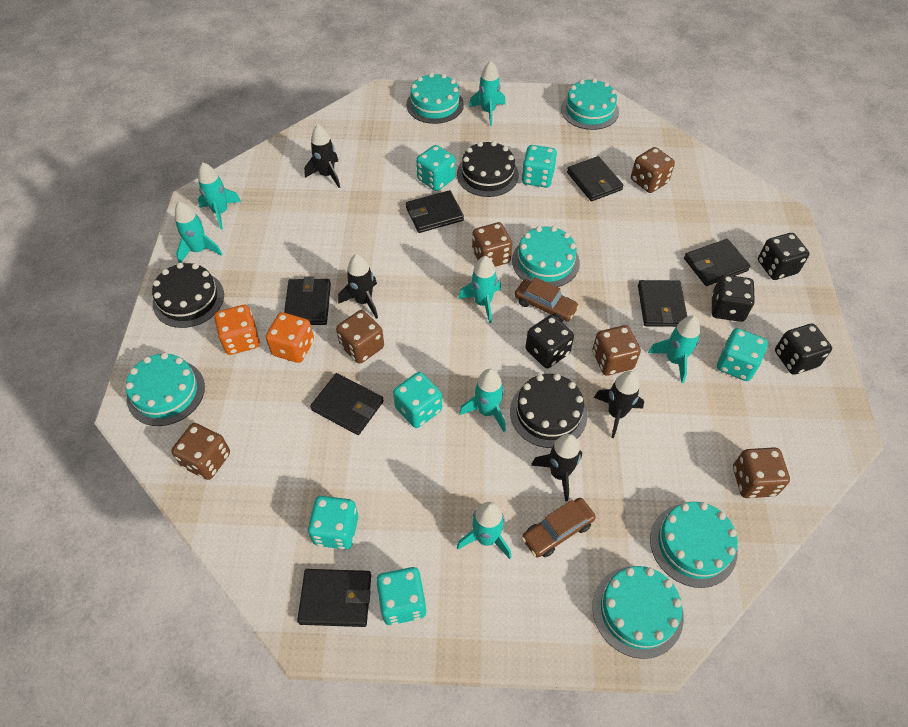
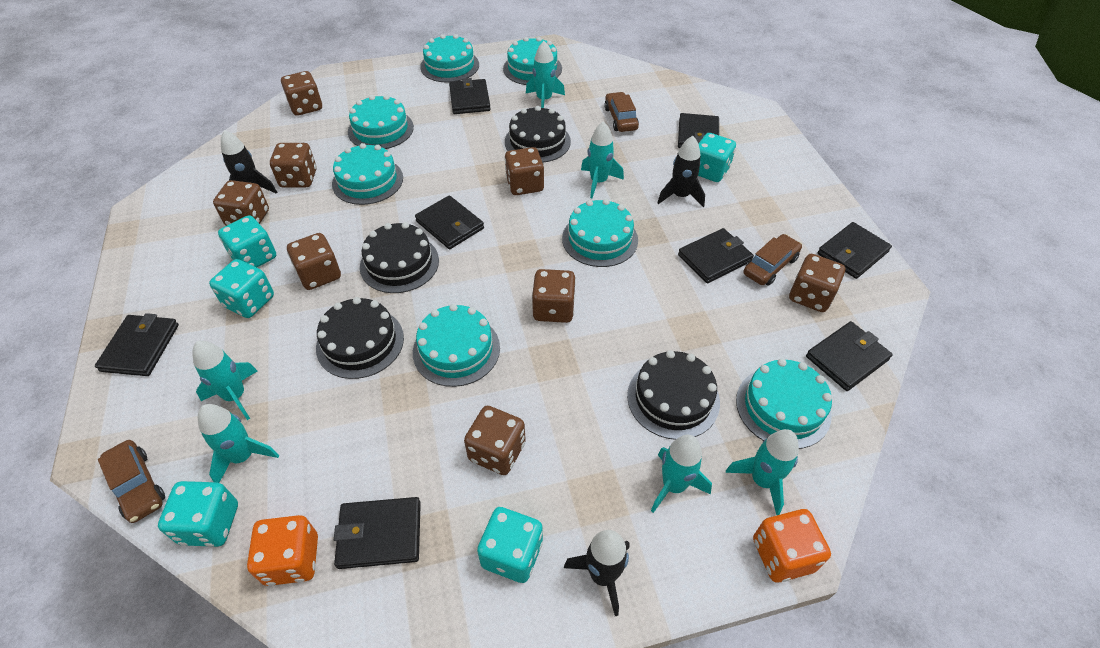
black cake: [152,263,224,328] [457,141,519,197] [510,374,588,448] = 3 -> [316,297,404,379] [360,222,439,293] [505,106,571,163] [627,350,720,440] = 4
black dice: [525,315,574,368] [711,275,755,322] [758,233,810,280] [775,324,832,375] = 4 -> none = 0
black rocket: [304,125,340,188] [338,254,378,319] [531,434,582,502] [594,371,644,438] = 4 -> [221,130,277,194] [564,530,630,616] [657,136,705,207] = 3
black wallet: [284,277,331,325] [297,569,371,627] [310,373,384,435] [406,190,464,233] [567,156,624,201] [638,280,687,327] [684,239,751,286] = 7 -> [95,313,179,376] [334,497,421,569] [415,195,484,249] [449,78,491,114] [678,113,719,148] [678,228,754,283] [806,321,893,391] [817,222,892,279] = 8
brown car: [515,277,579,322] [522,498,596,558] = 2 -> [98,440,165,523] [604,92,639,132] [744,234,802,286] = 3
brown dice: [171,423,230,480] [336,310,384,364] [472,222,512,267] [592,325,641,375] [631,147,675,193] [733,447,790,498] = 6 -> [213,180,269,226] [270,143,316,188] [281,71,322,116] [287,233,341,290] [464,406,526,475] [505,147,544,195] [532,269,576,323] [789,254,845,312] = 8
turquoise cake: [125,353,205,426] [406,73,464,124] [512,226,580,287] [561,78,619,130] [592,566,684,659] [650,502,738,588] = 6 -> [332,143,403,205] [348,95,414,149] [413,304,500,387] [420,34,479,83] [503,37,562,85] [562,199,638,267] [736,358,832,449] = 7
turquoise dice: [308,496,358,550] [376,567,427,625] [393,372,442,428] [416,145,456,191] [522,145,557,188] [717,328,768,381] = 6 -> [158,481,238,547] [209,259,274,318] [218,215,276,267] [477,507,543,583] [698,133,736,182] = 5
turquoise rocket: [175,201,223,263] [198,163,241,230] [457,502,511,559] [458,256,501,323] [459,369,506,432] [469,61,506,126] [648,315,700,383] = 7 -> [192,341,257,420] [198,404,279,483] [526,41,565,108] [581,121,624,198] [651,435,712,513] [726,429,799,515] = 6

